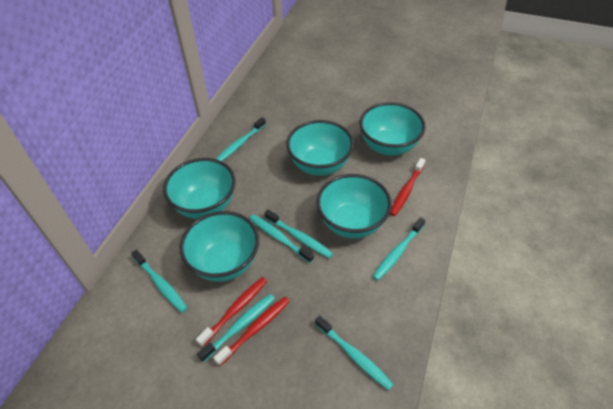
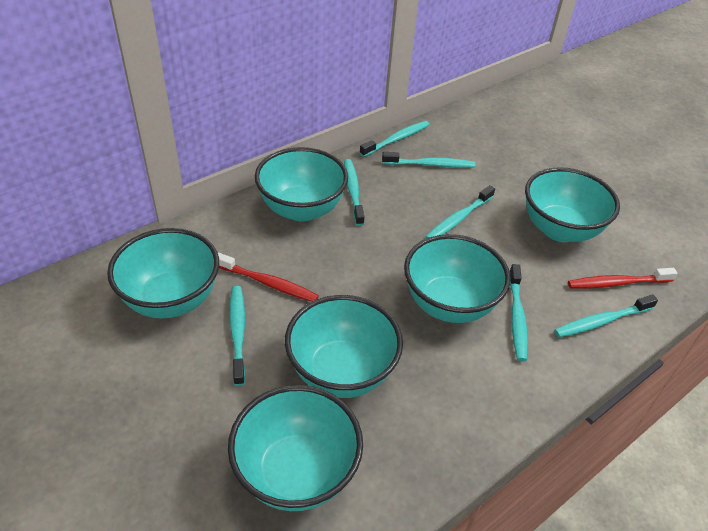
red toothbrush: [196,277,267,347] [213,297,290,366] [390,158,425,216] = 3 -> [218,252,319,302] [568,268,677,289] = 2
turquoise bowl: [163,158,236,219] [180,211,259,282] [286,120,354,176] [316,174,392,238] [359,102,426,156] = 5 -> [107,228,219,318] [228,385,363,511] [255,147,348,222] [285,295,403,398] [404,234,511,323] [525,167,620,242] = 6

